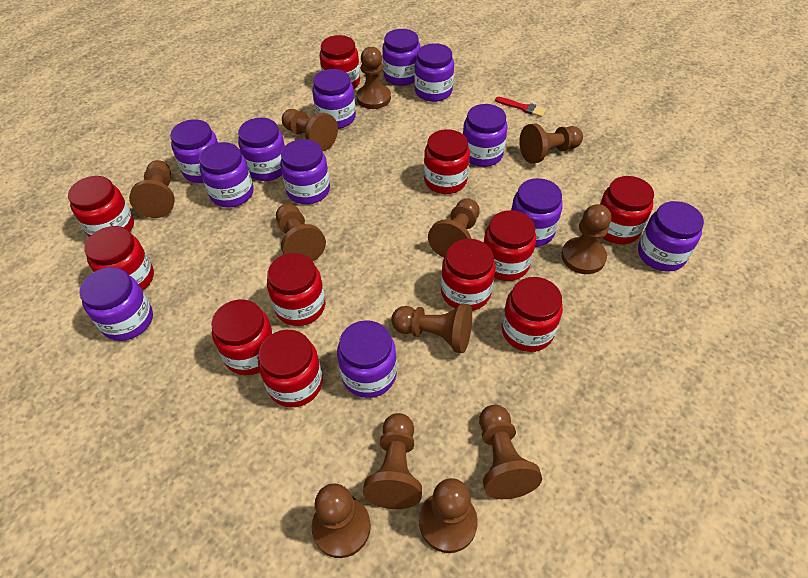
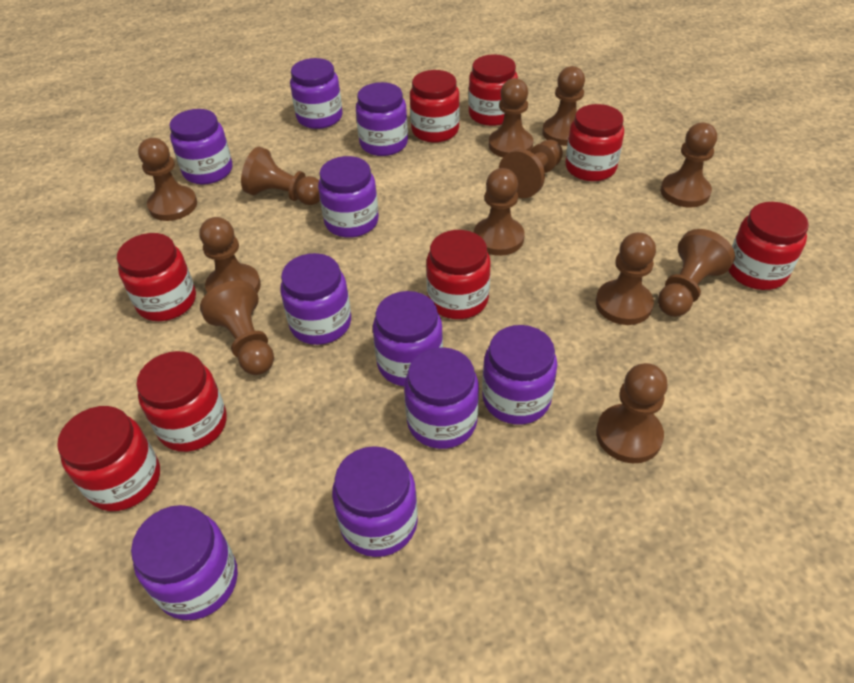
purple jar: [79,267,153,341] [170,119,218,183] [199,142,254,208] [238,118,285,181] [280,139,330,204] [312,69,356,129] [337,320,397,398] [382,29,421,86] [415,43,454,102] [463,104,508,167] [511,178,563,247] [638,201,704,272] = 12 -> [131,505,238,620] [170,109,232,185] [280,253,351,345] [290,58,343,129] [318,156,379,238] [332,446,418,557] [356,82,408,156] [373,291,443,386] [404,347,479,449] [482,325,557,424] = 10
red brush: [495,97,546,117] = 1 -> none = 0
red jar: [68,176,134,237] [84,226,154,291] [211,299,273,375] [258,330,323,407] [267,253,325,326] [320,35,360,89] [424,129,470,194] [441,239,496,311] [483,210,536,281] [501,277,563,352] [600,176,654,244] = 11 -> [57,406,160,511] [117,233,196,321] [136,351,227,452] [410,70,460,143] [426,230,491,319] [469,54,518,126] [565,104,624,181] [728,202,809,290] = 8

